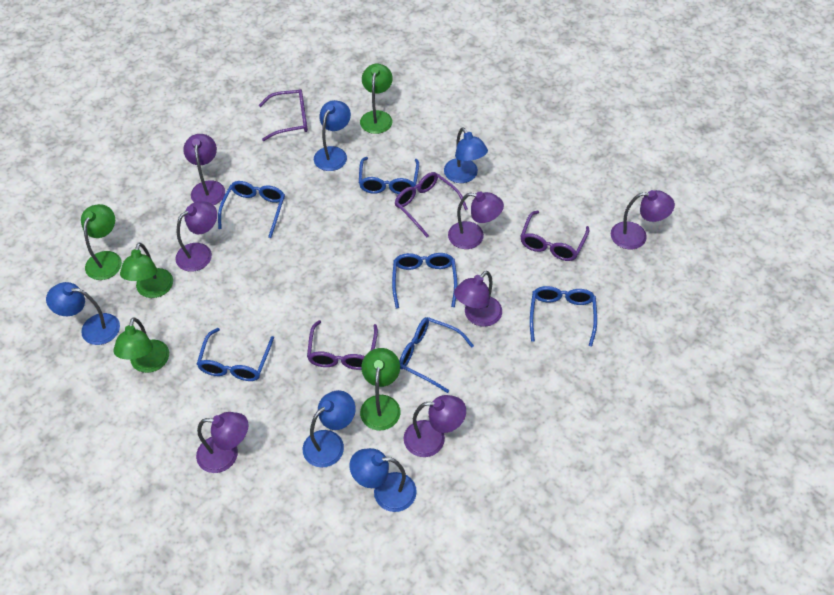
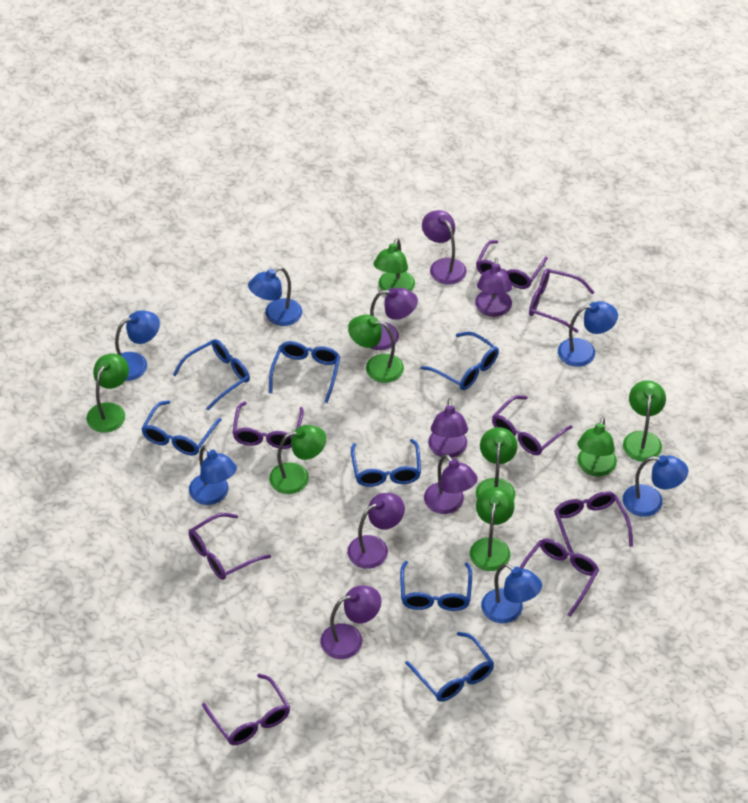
blue glasses: [197,328,274,381] [218,181,285,238] [359,157,419,194] [392,253,458,308] [399,317,474,393] [530,286,597,347] = 6 -> [141,400,222,455] [173,339,250,410] [269,341,340,403] [351,439,421,487] [400,561,472,611] [405,632,494,702] [421,331,499,390] = 7
blue lamp: [46,282,120,345] [303,390,356,468] [314,100,351,171] [350,448,417,512] [444,127,488,183] = 5 -> [115,310,160,381] [189,445,237,505] [248,267,302,326] [481,563,542,623] [558,301,618,367] [623,455,688,517] = 6
green lamp: [81,204,122,280] [113,317,169,373] [120,242,173,298] [360,64,393,134] [360,348,400,431] = 5 -> [87,354,129,433] [269,425,326,494] [348,315,404,383] [373,238,415,295] [470,487,514,571] [476,427,518,500] [577,417,617,477] [623,380,666,462] = 8
purple glasses: [259,89,308,141] [307,320,378,370] [395,172,468,237] [520,210,589,261] = 4 -> [189,513,271,580] [202,674,290,745] [232,401,304,449] [476,240,548,289] [492,395,572,455] [520,539,599,617] [529,268,594,333] [554,491,633,554] = 8

